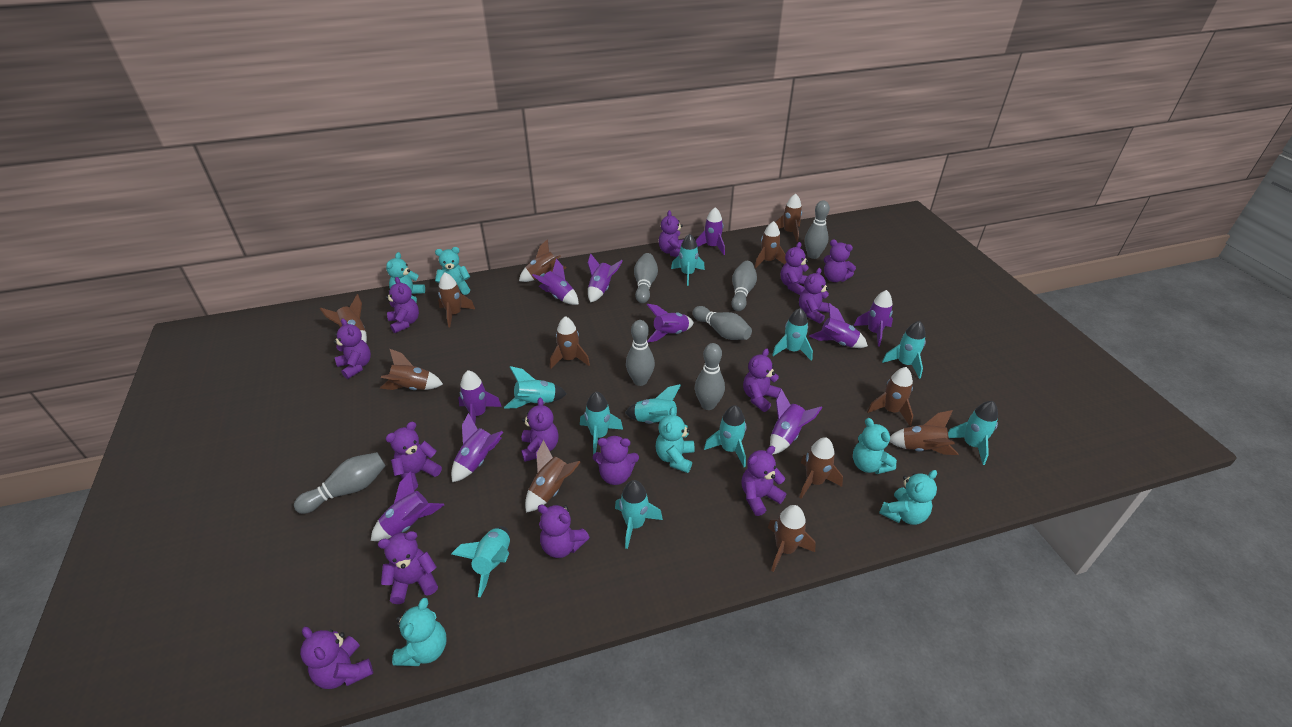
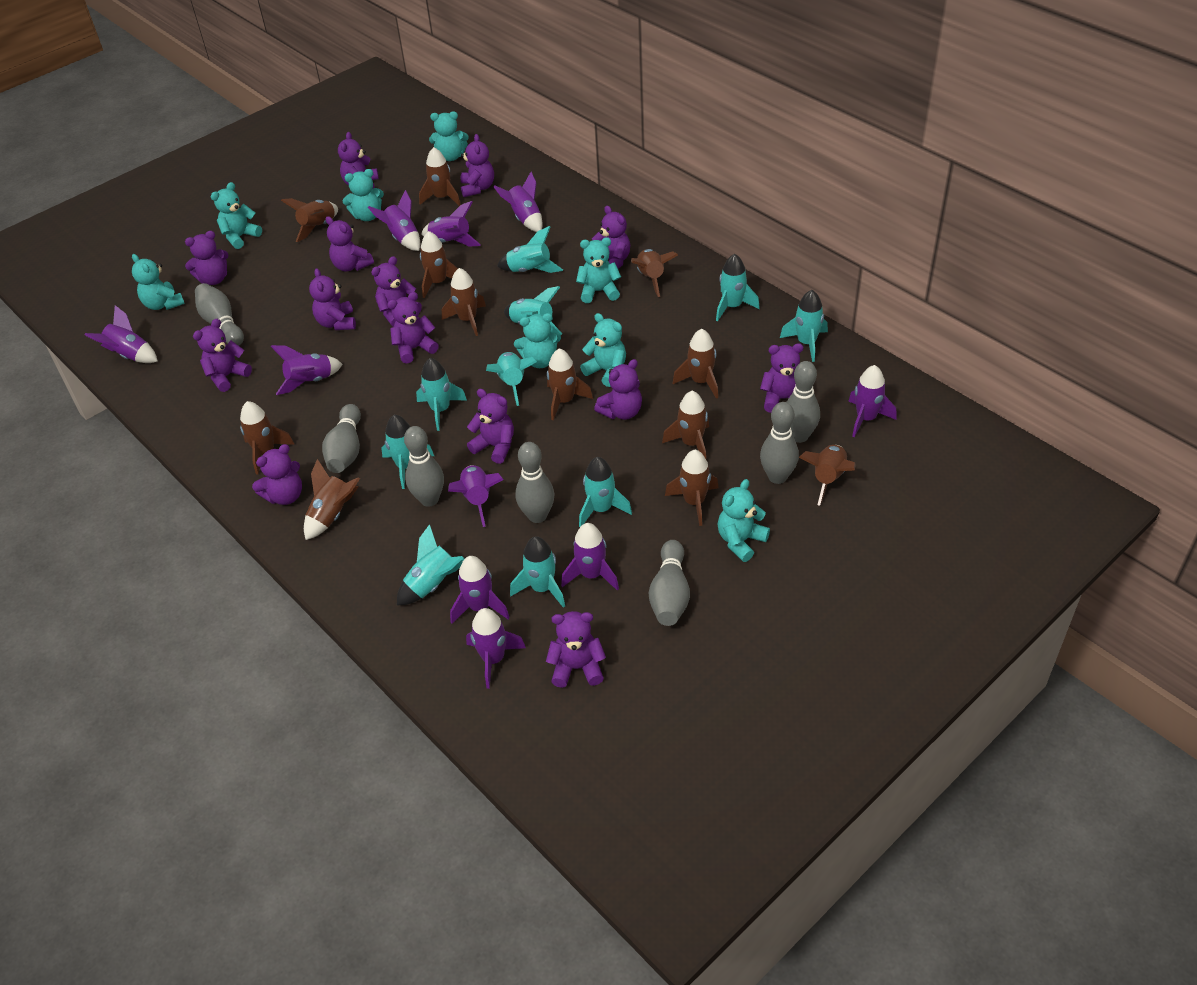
turquoise teddy bear: [386,252,425,302] [392,598,447,666] [435,247,470,295] [656,407,695,473] [853,418,897,474] [879,470,937,525] = 6 -> [132,254,185,310] [211,182,262,249] [343,169,384,221] [429,111,469,161] [514,313,561,368] [576,237,621,303] [580,313,626,387] [718,479,770,562] = 8

